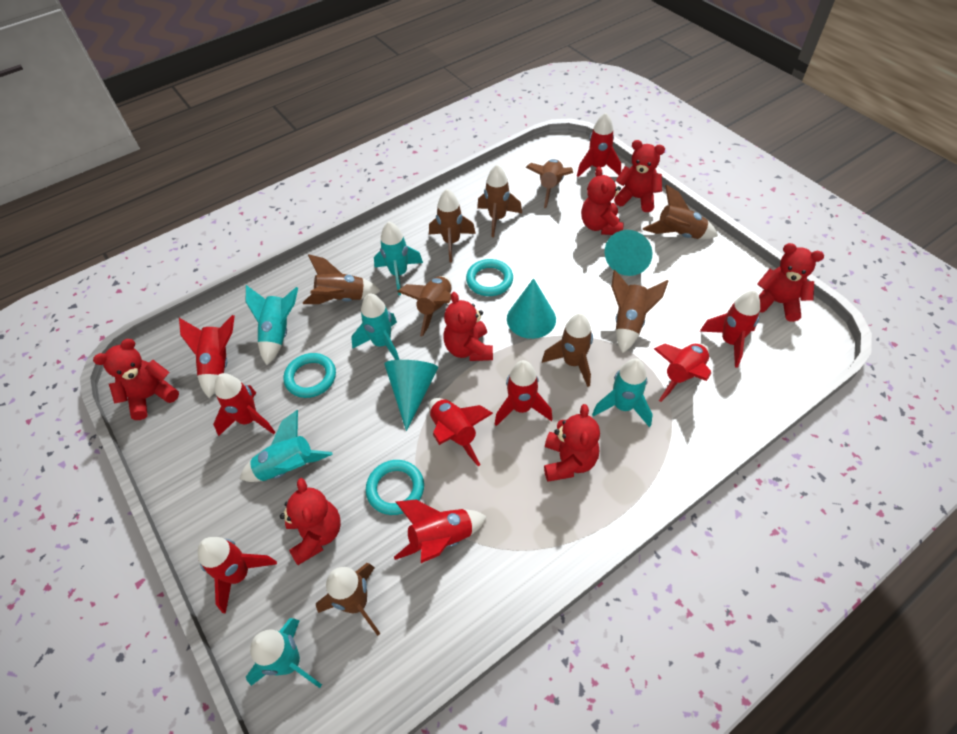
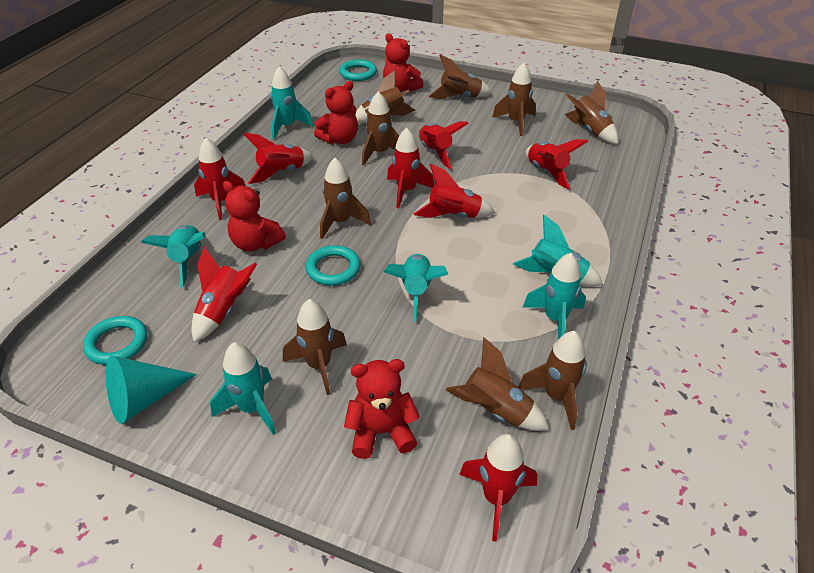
red rocket: [179,315,235,398] [198,537,277,614] [213,373,275,436] [394,500,487,563] [429,398,493,466] [495,360,553,426] [577,113,621,177] [654,343,711,402] [700,290,760,368] = 9 -> [191,247,257,342] [194,138,246,220] [244,133,313,184] [387,128,434,208] [414,163,495,218] [419,121,469,169] [459,434,537,542] [526,139,588,189] = 8
red teddy bear: [93,339,179,420] [280,478,341,565] [443,292,493,361] [544,404,600,482] [581,167,623,235] [614,140,665,212] [757,243,824,322] = 7 -> [223,181,286,252] [314,81,358,144] [344,359,420,459] [383,33,423,92] = 4
turquoise cone: [384,360,438,431] [507,278,556,339] [605,230,652,276] = 3 -> [106,356,197,424] = 1

